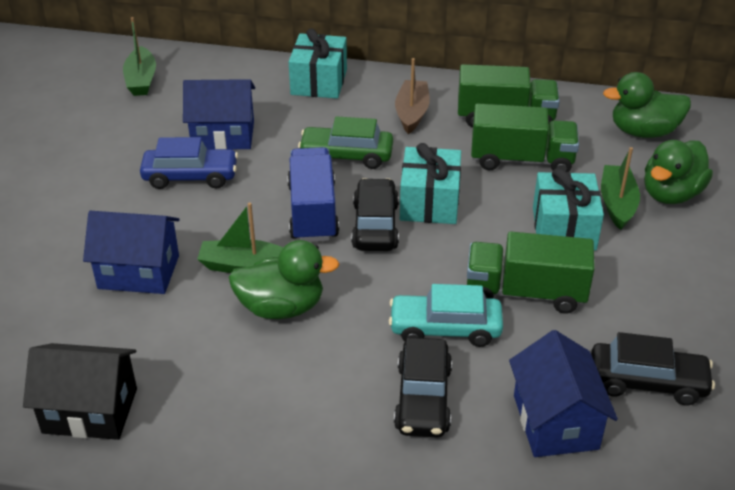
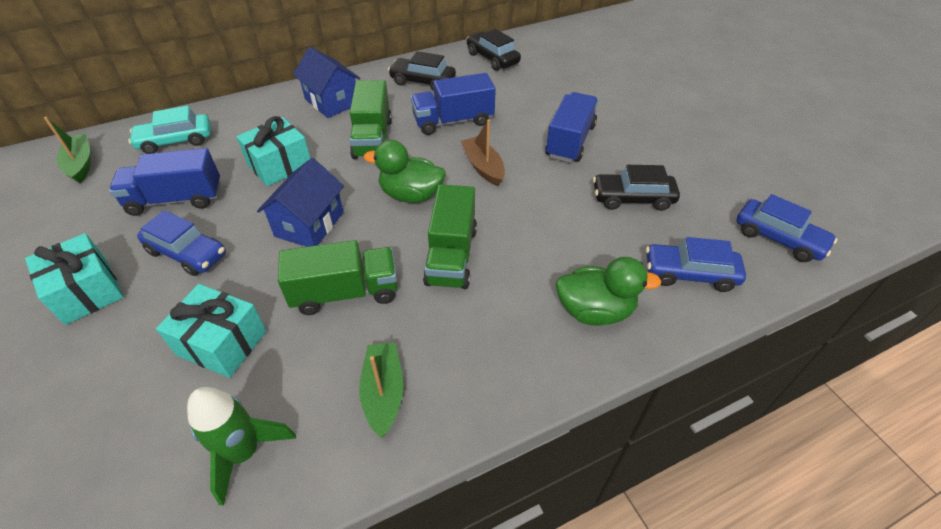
black house: [23,343,137,440] = 1 -> none = 0
blue car: [140,137,238,189] = 1 -> [137,210,226,276] [646,237,746,292] [736,194,837,262] = 3
blue house: [83,211,180,294] [183,79,255,149] [509,330,618,457] = 3 -> [257,158,344,247] [293,47,361,118] = 2
blue truck: [287,147,339,242] = 1 -> [109,148,221,216] [411,73,496,135] [545,92,598,163] = 3
green boat: [123,17,156,96] [197,203,283,273] [601,147,640,230] = 3 -> [44,117,91,183] [359,343,403,438] = 2
green car: [298,116,393,169] = 1 -> none = 0
green duck: [228,240,339,319] [603,72,691,138] [644,140,713,204] = 3 -> [364,140,445,203] [556,257,662,326] = 2
green rocket: none = 0 -> [187,387,296,506] = 1

